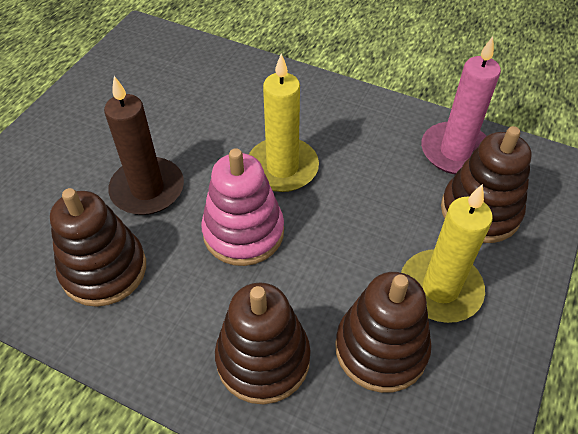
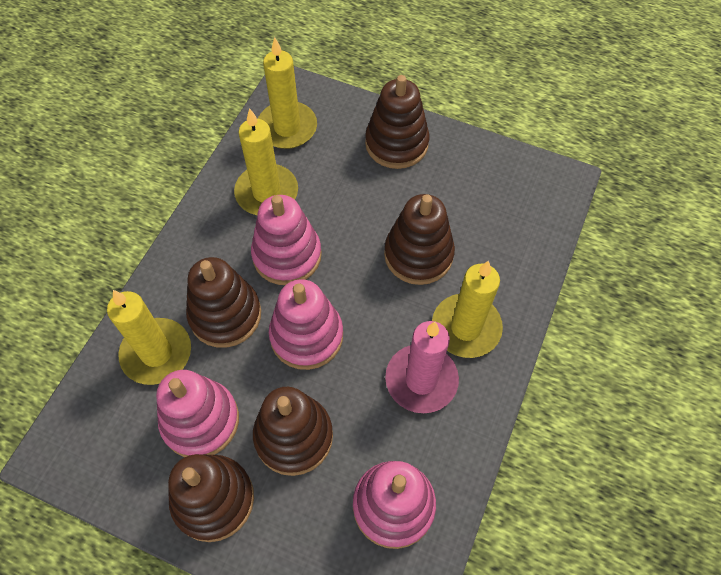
brown candle: [104,76,184,215] = 1 -> none = 0
brown stacking toy: [50,188,146,307] [215,283,311,404] [335,272,432,393] [441,126,532,243] = 4 -> [168,454,254,542] [186,257,261,348] [253,387,333,476] [365,75,429,169] [384,194,455,285] = 5
pink stacking toy: [201,148,284,266] = 1 -> [156,370,239,457] [251,195,322,285] [269,279,343,370] [353,461,436,549] = 4
yellow candle: [249,53,319,192] [401,184,493,323] = 2 -> [107,290,191,385] [234,108,298,216] [258,37,317,149] [432,260,503,358] = 4

